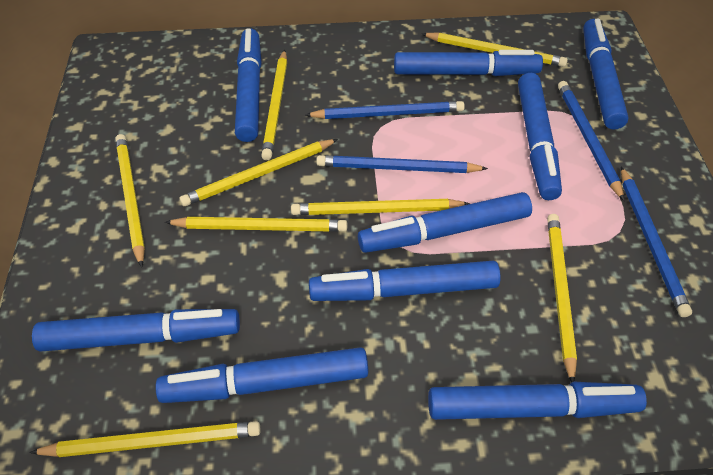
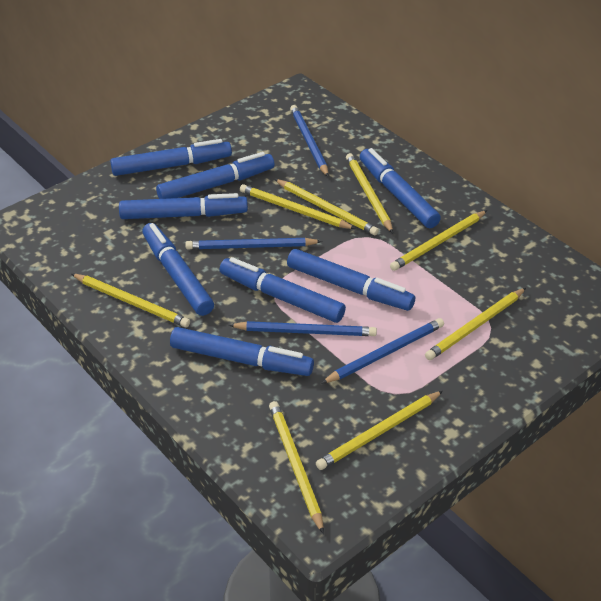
blue marker: [32,309,240,352] [155,347,368,403] [235,28,262,142] [309,261,501,301] [358,192,532,253] [394,50,543,76] [428,382,647,420] [518,73,562,200] [583,19,629,130] = 9 -> [110,139,232,176] [119,193,248,219] [142,223,214,316] [156,152,275,199] [170,327,314,376] [220,257,346,323] [287,249,415,311] [359,148,441,228] = 8

